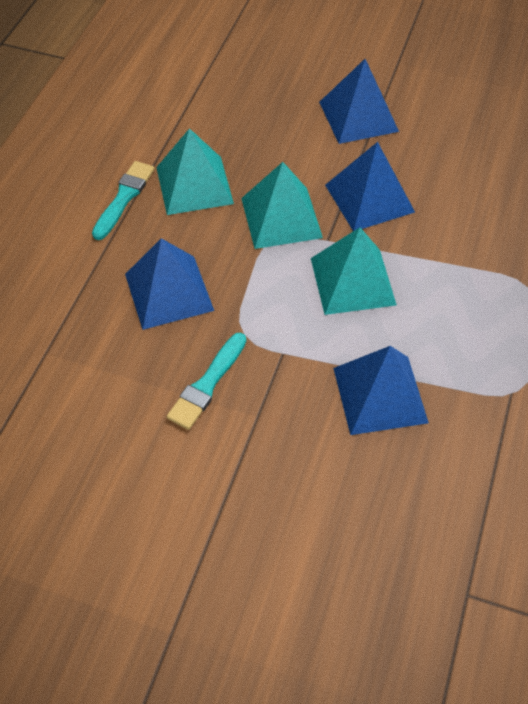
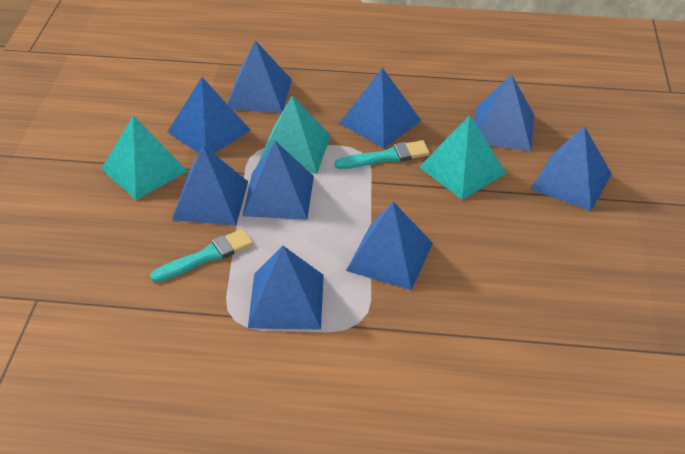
blue pyramid: [125,238,214,330] [319,59,399,144] [325,142,415,231] [333,346,429,435] = 4 -> [168,77,251,153] [172,145,248,225] [228,40,292,113] [243,141,314,220] [248,246,324,330] [340,68,421,148] [346,202,433,290] [474,74,534,151] [531,126,612,211] = 9

